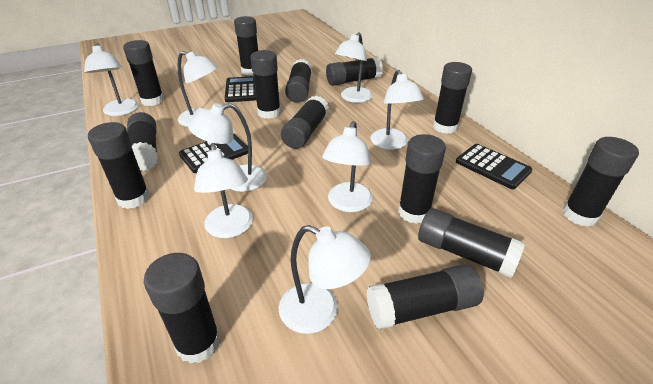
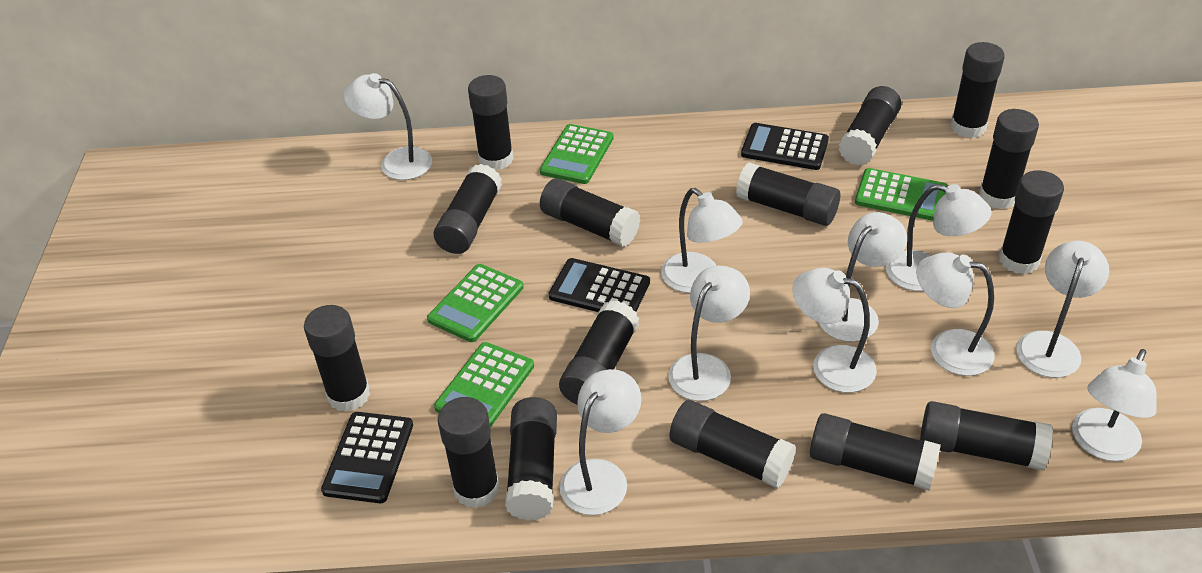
black glue stick: [88,122,150,209] [123,40,164,106] [127,112,158,171] [144,253,221,364] [234,16,258,76] [250,50,281,119] [281,96,329,149] [285,59,312,103] [326,57,383,86] [366,264,484,330] [398,134,446,224] [418,208,525,278] [433,62,472,134] [563,137,639,227] = 14 -> [304,305,370,412] [434,164,502,254] [438,397,500,508] [468,75,514,170] [505,397,557,521] [540,178,640,247] [559,300,639,405] [670,400,796,489] [736,162,840,226] [810,413,941,490] [839,86,901,165] [920,401,1053,471] [951,42,1005,138] [979,109,1039,209] [999,170,1064,274] = 15
green calculator: none = 0 -> [427,264,524,342] [434,342,534,427] [540,124,614,184] [855,168,948,221] = 4
white lamp: [84,43,139,116] [178,51,218,127] [188,103,267,192] [194,143,253,238] [279,225,371,334] [322,121,373,212] [335,33,372,103] [370,70,424,150] = 8 -> [344,73,432,180] [560,369,641,515] [661,188,742,293] [668,266,750,401] [792,268,877,393] [819,212,907,342] [886,184,992,291] [916,252,995,376] [1016,241,1109,378] [1072,349,1157,461] = 10

